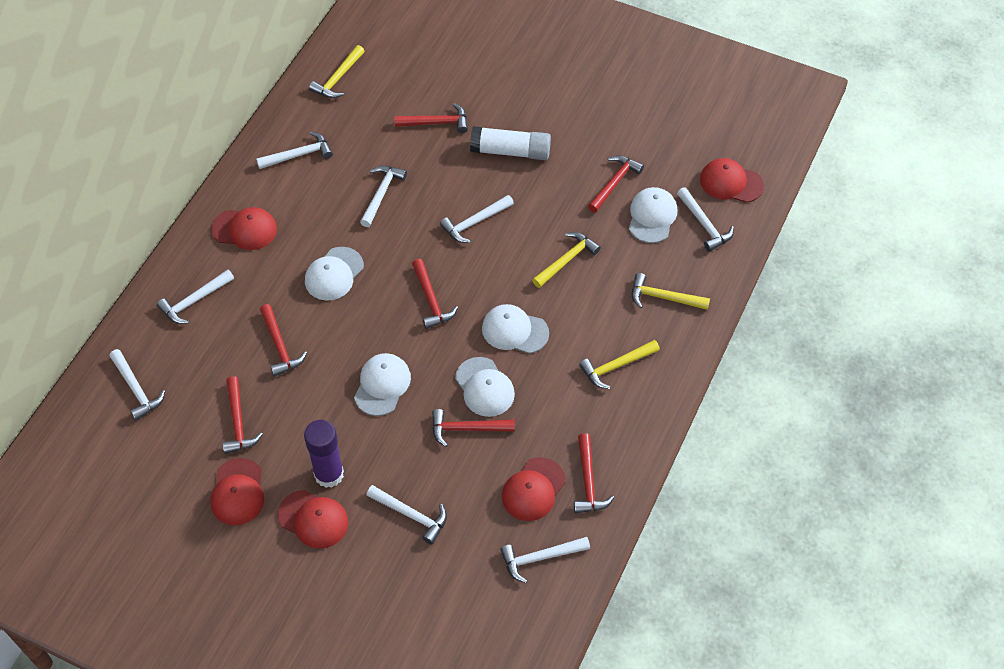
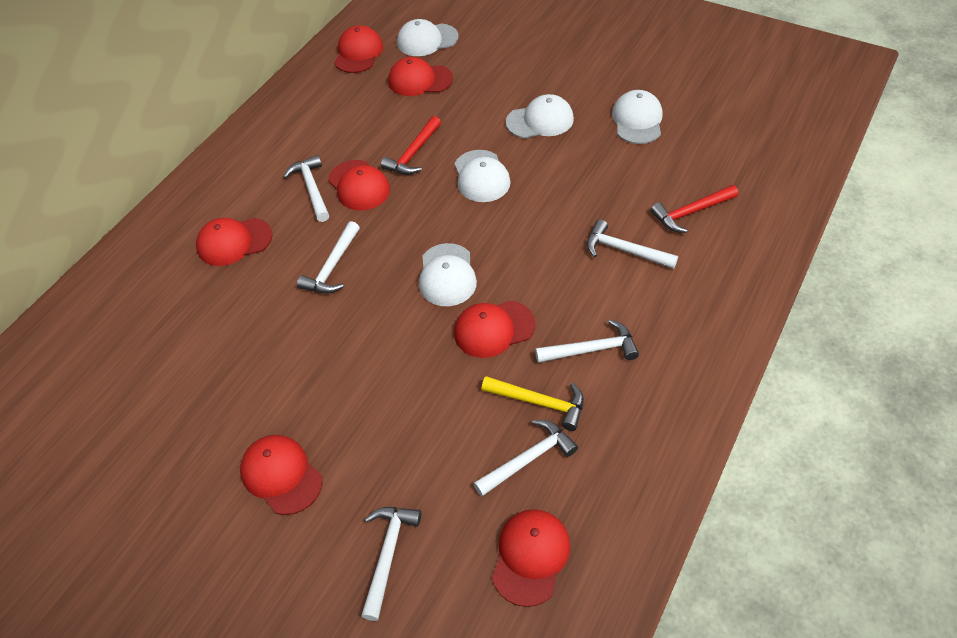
purple glue stick: [304,420,344,488] = 1 -> none = 0
red cap: [210,458,264,525] [212,207,277,250] [277,490,348,549] [502,457,565,521] [700,158,764,203] = 5 -> [196,218,272,266] [240,435,323,515] [328,160,390,210] [334,25,383,73] [388,57,453,96] [454,301,535,358] [492,509,571,607] = 7
red hammer: [222,376,263,454] [260,304,307,377] [395,103,468,133] [412,259,458,329] [432,409,515,447] [574,433,615,513] [588,155,644,213] = 7 -> [381,116,441,175] [651,185,738,233] = 2
white glue stick: [470,126,551,160] = 1 -> none = 0
white hammer: [110,349,165,421] [157,269,234,324] [256,131,333,169] [360,166,407,227] [366,485,447,545] [440,195,514,243] [500,537,590,583] [677,187,734,252] = 8 -> [283,155,329,222] [297,221,360,294] [361,507,421,621] [473,420,578,496] [535,319,639,363] [587,219,678,269] = 6
yellow hammer: [309,45,365,98] [532,232,601,288] [579,340,660,389] [632,273,710,310] = 4 -> [481,376,584,431] = 1

